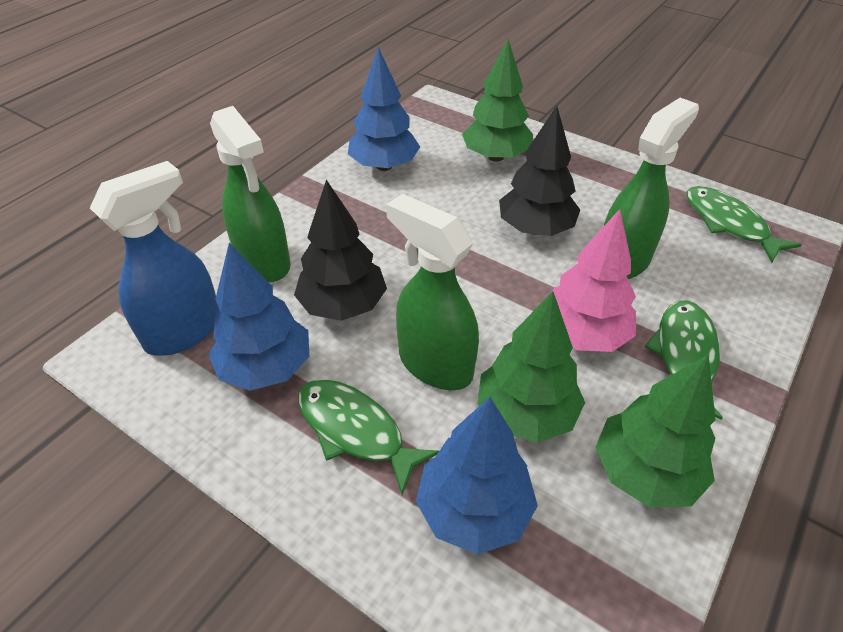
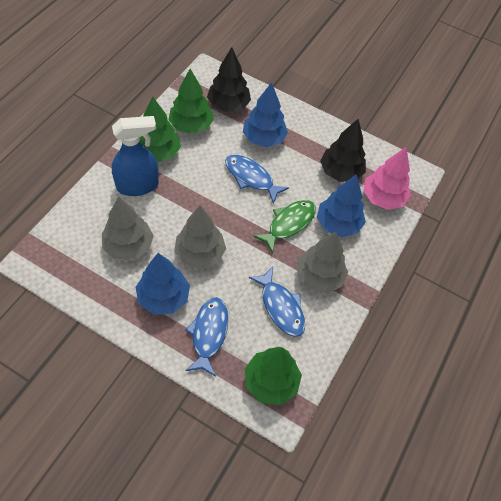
blue fish: none = 0 -> [186,297,228,377] [225,155,289,204] [249,267,305,337] = 3
green fish: [298,379,439,495] [645,300,723,420] [687,186,802,263] = 3 -> [253,200,316,254] = 1
green spray bottle: [210,106,290,282] [386,194,479,390] [604,98,699,279] = 3 -> none = 0
grey tree: none = 0 -> [102,196,154,260] [174,206,226,269] [297,232,348,293] = 3

